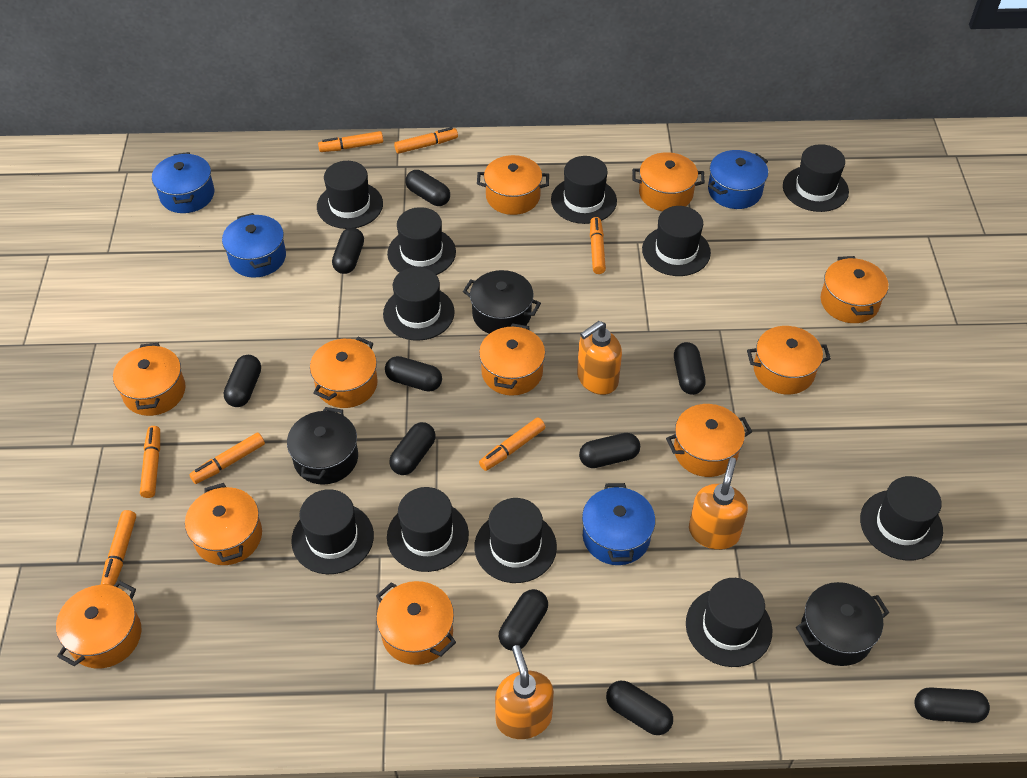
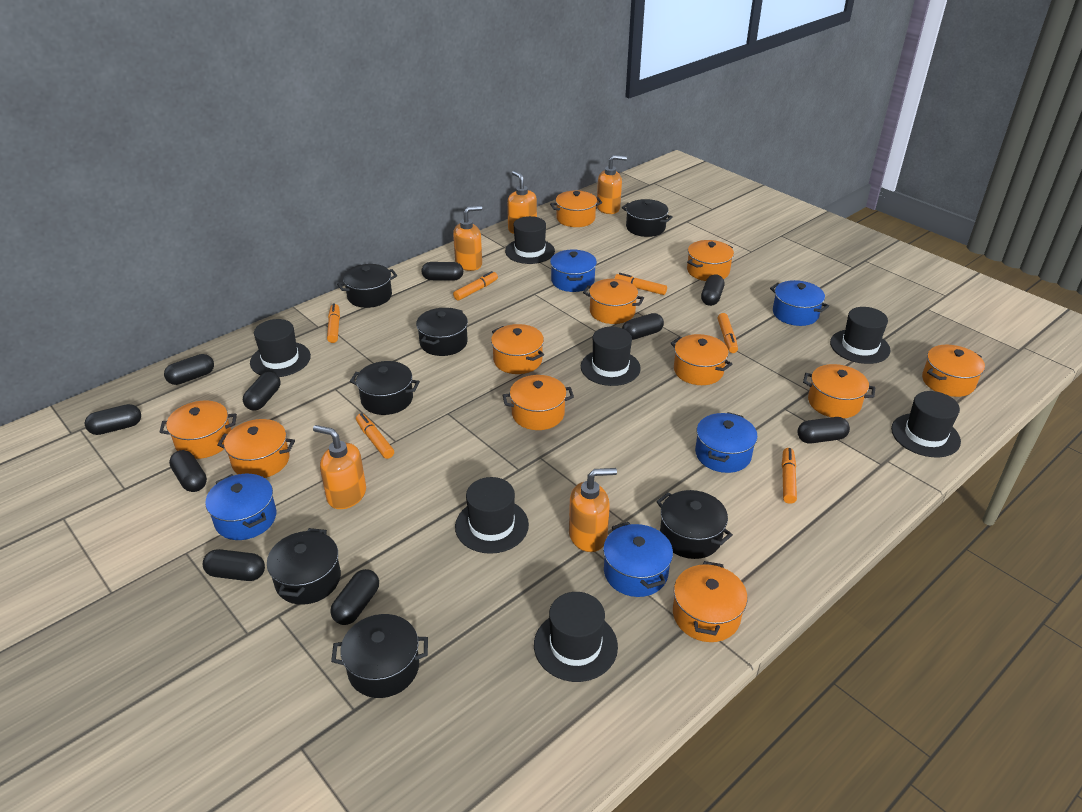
black hat: [291,489,374,574] [317,161,383,229] [383,267,455,341] [387,207,456,275] [387,487,469,572] [475,498,557,583] [551,156,617,224] [642,206,711,276] [686,578,772,667] [783,144,849,212] [860,476,943,561] = 11 -> [250,319,311,377] [455,477,529,554] [505,216,555,264] [534,592,618,682] [581,327,641,386] [830,307,891,364] [891,391,961,457] = 7
black pot: [287,407,358,485] [463,270,541,334] [796,582,889,666] = 3 -> [267,528,341,605] [331,614,428,698] [337,264,397,308] [350,361,420,415] [416,308,468,356] [622,199,673,237] [656,490,733,559] = 7
blue pot: [152,152,214,213] [222,213,286,278] [582,483,655,565] [708,150,768,209] = 4 -> [205,474,277,540] [550,250,597,292] [603,522,673,597] [695,412,758,473] [770,280,829,326] = 5
orange marker: [101,510,136,586] [140,426,160,498] [189,432,265,484] [318,131,383,152] [394,127,458,154] [479,418,545,471] [590,217,606,274] = 7 -> [327,304,340,343] [356,413,394,459] [453,271,498,301] [614,273,667,295] [717,313,738,353] [782,448,797,504] = 6
orange soap dispenser: [495,645,554,739] [577,321,622,395] [689,458,748,550] = 3 -> [313,425,366,509] [453,206,482,271] [507,171,537,234] [569,468,617,552] [597,155,627,214] = 5

